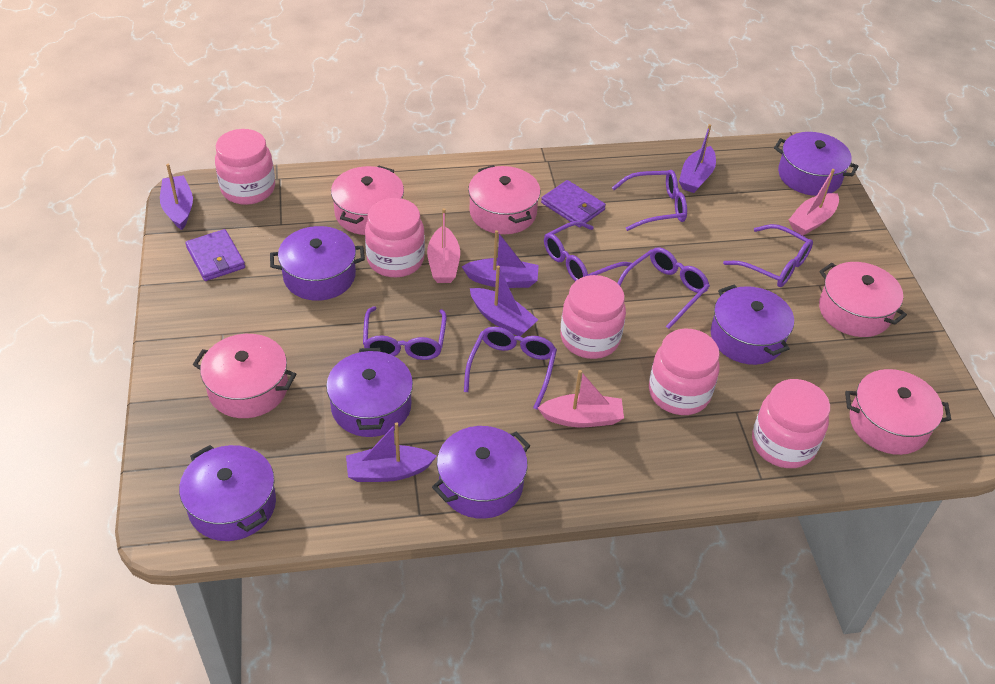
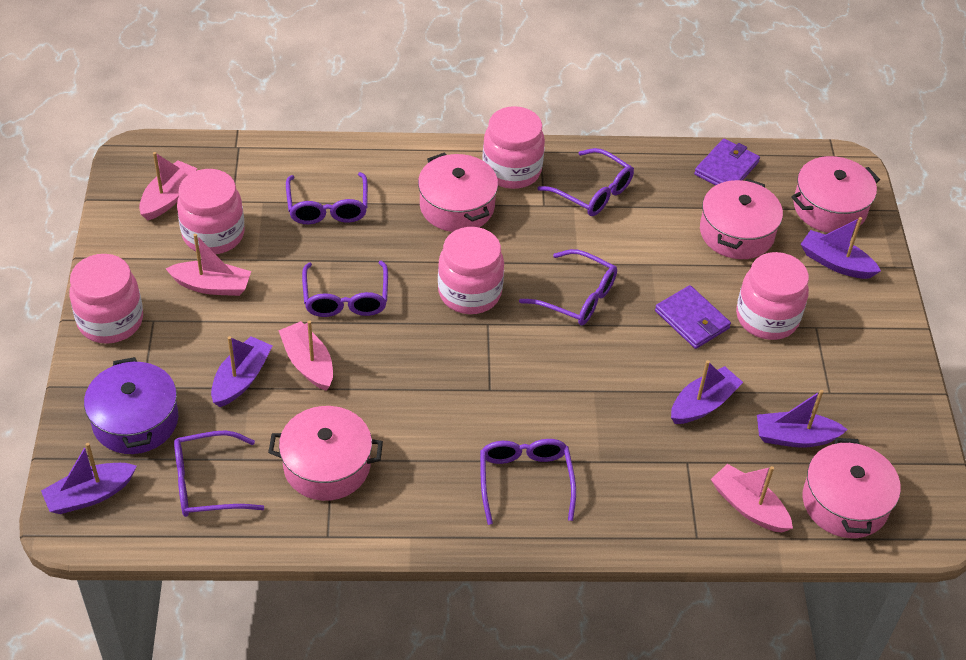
pink boat: [427,208,460,283] [538,370,624,428] [789,169,839,236] = 3 -> [139,152,197,221] [165,234,251,296] [278,320,333,391] [711,464,793,533] = 4
purple pot: [179,445,276,541] [270,226,365,301] [326,348,413,437] [432,426,531,519] [711,284,794,365] [774,132,858,196] = 6 -> [84,357,178,454] = 1

